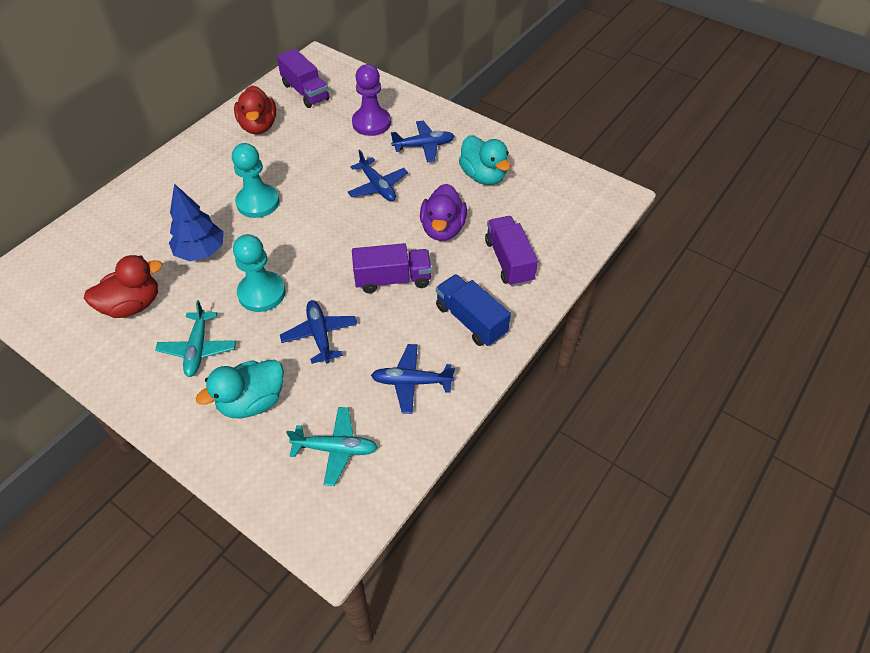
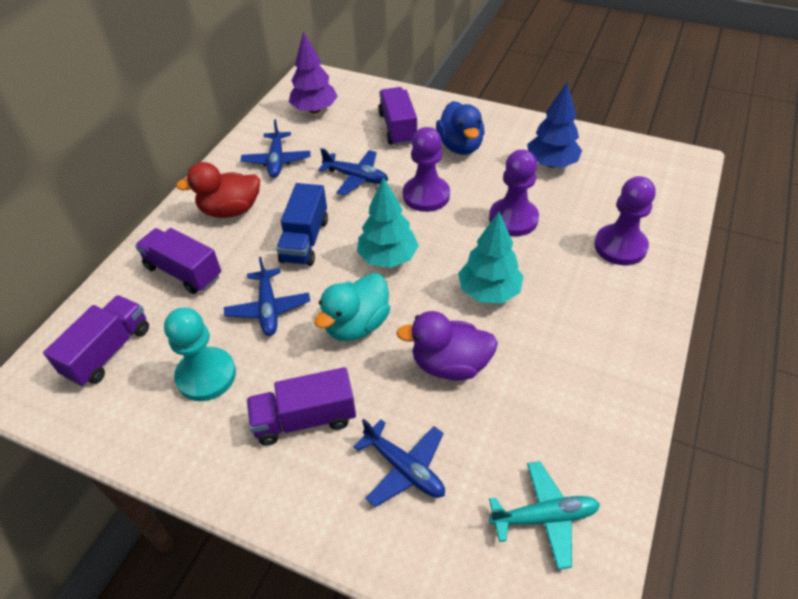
blue duck: none = 0 -> [436,101,485,155] = 1
purple pawn: [352,64,391,136] = 1 -> [403,127,450,212] [489,149,539,236] [594,176,656,265] = 3
purple tree: none = 0 -> [289,31,338,113] = 1
purple truck: [277,49,330,108] [352,243,432,293] [485,216,538,287] = 3 -> [43,295,149,387] [135,228,221,294] [247,367,356,445] [378,87,417,146] = 4
red duck: [84,255,163,318] [234,85,276,134] = 2 -> [176,162,260,218] = 1
turquoise duck: [196,360,284,418] [459,135,510,185] = 2 -> [314,273,390,341] = 1
turquoise pawn: [232,143,279,218] [233,234,286,312] = 2 -> [164,308,236,401] = 1
turquoise plane: [155,300,236,377] [286,407,378,486] = 2 -> [489,461,600,570] = 1
turquoise tree: none = 0 -> [357,177,419,268] [458,211,524,303] = 2

